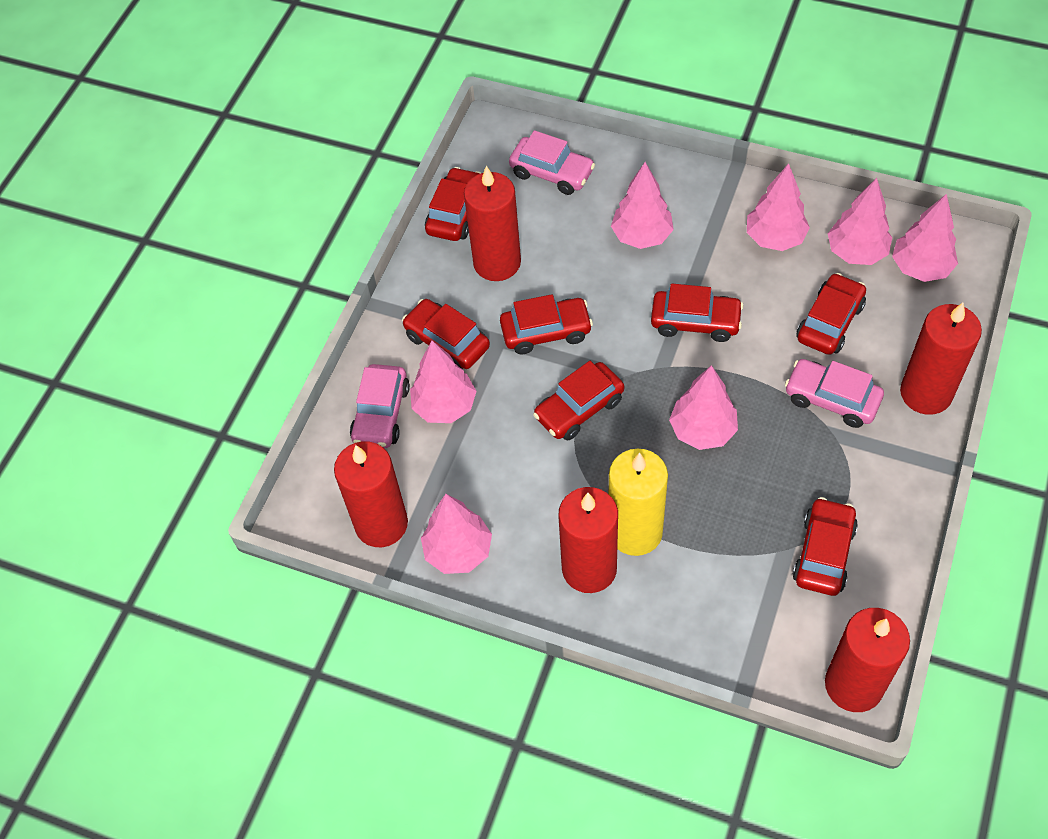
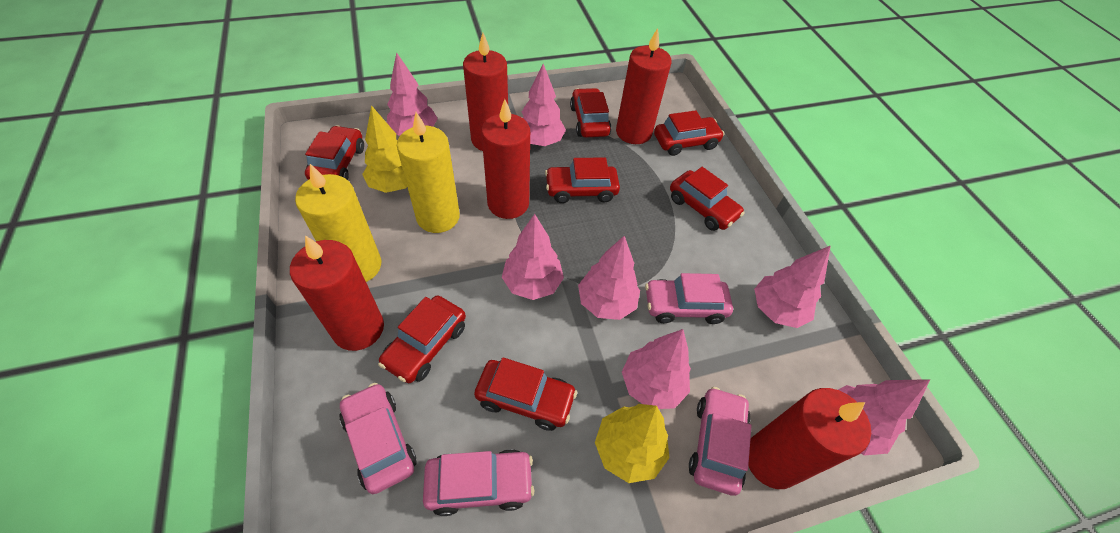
pink car: [350,364,410,448] [509,130,595,195] [785,359,884,428] = 3 -> [340,383,417,494] [423,449,535,516] [645,273,733,324] [689,387,751,496] = 4
yellow candle: [609,449,668,556] = 1 -> [295,164,381,282] [397,112,460,233] = 2
yellow tree: none = 0 -> [362,105,407,193] [595,404,670,483] = 2

